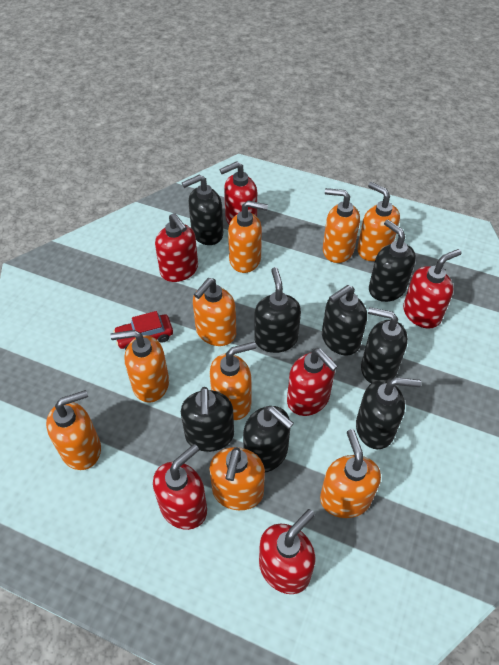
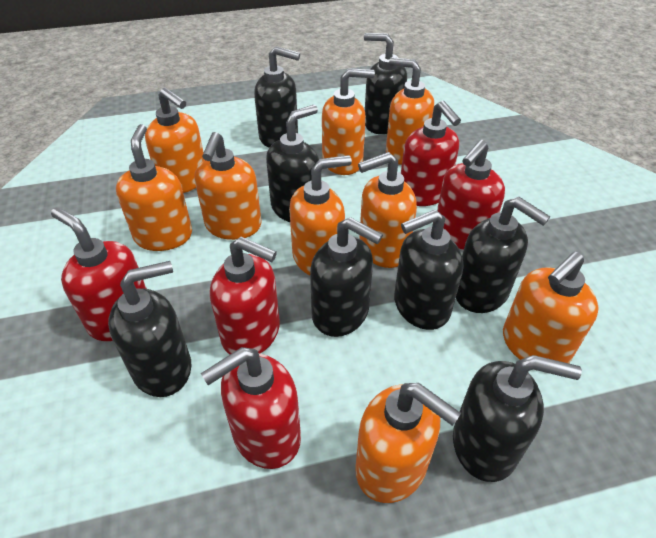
red car: [113,311,173,350] = 1 -> none = 0
red soap dispenser: [153,444,207,530] [155,213,198,282] [220,161,257,224] [259,509,315,594] [287,348,338,416] [403,249,461,329] = 6 -> [51,207,147,341] [201,347,301,469] [210,237,280,354] [401,101,461,206] [437,140,505,250] = 5

